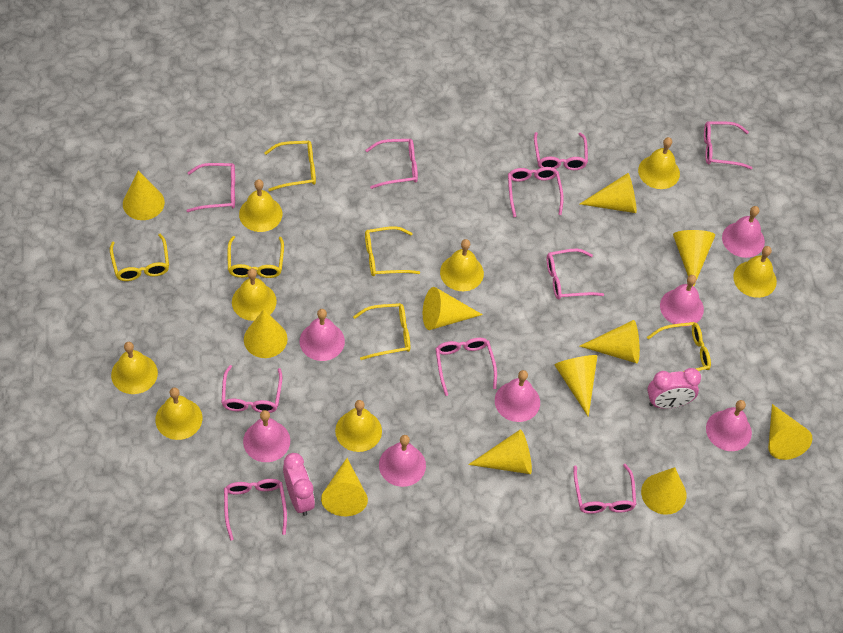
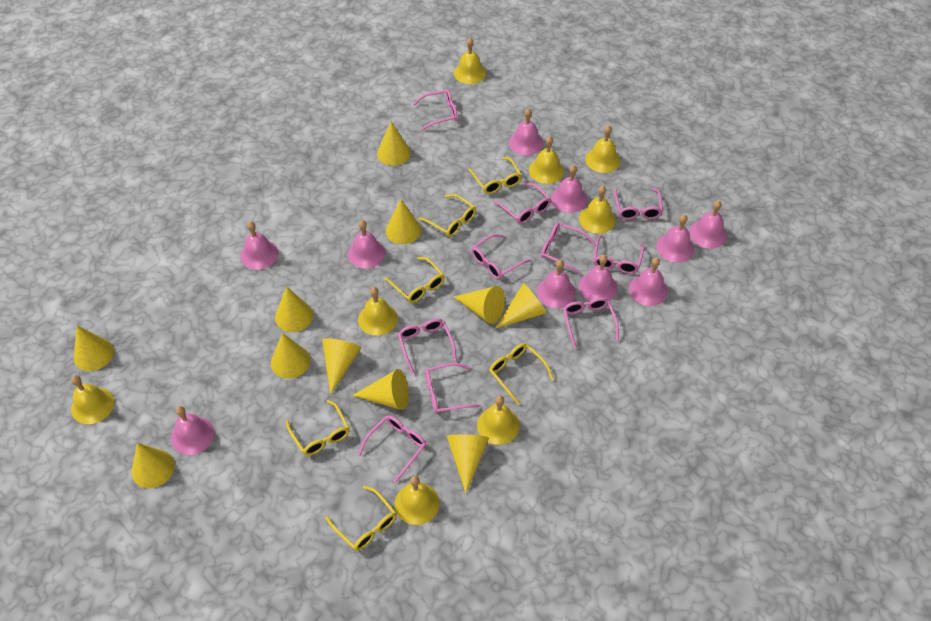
pink bell: [243,410,290,462] [300,309,345,361] [379,435,426,487] [495,370,540,422] [660,275,704,327] [706,400,752,451] [722,206,765,258] = 7 -> [171,406,215,455] [240,221,278,270] [348,220,385,268] [509,108,543,155] [537,260,576,308] [551,165,587,213] [579,255,617,301] [629,257,668,306] [656,214,694,263] [689,200,727,249] = 10
pink clock: [283,453,315,516] [647,368,701,409] = 2 -> none = 0

